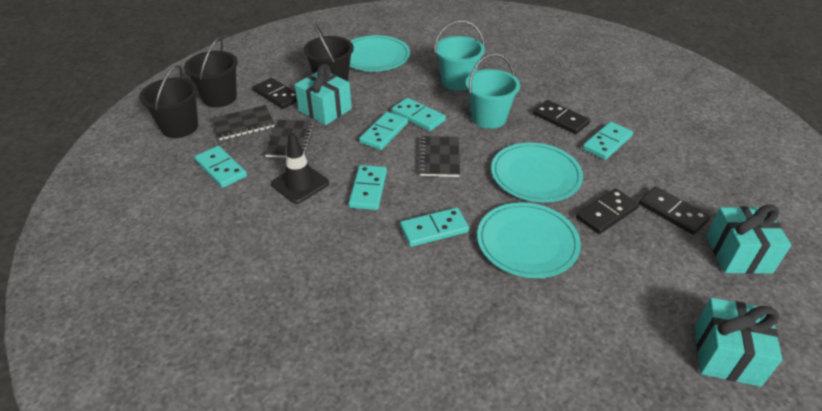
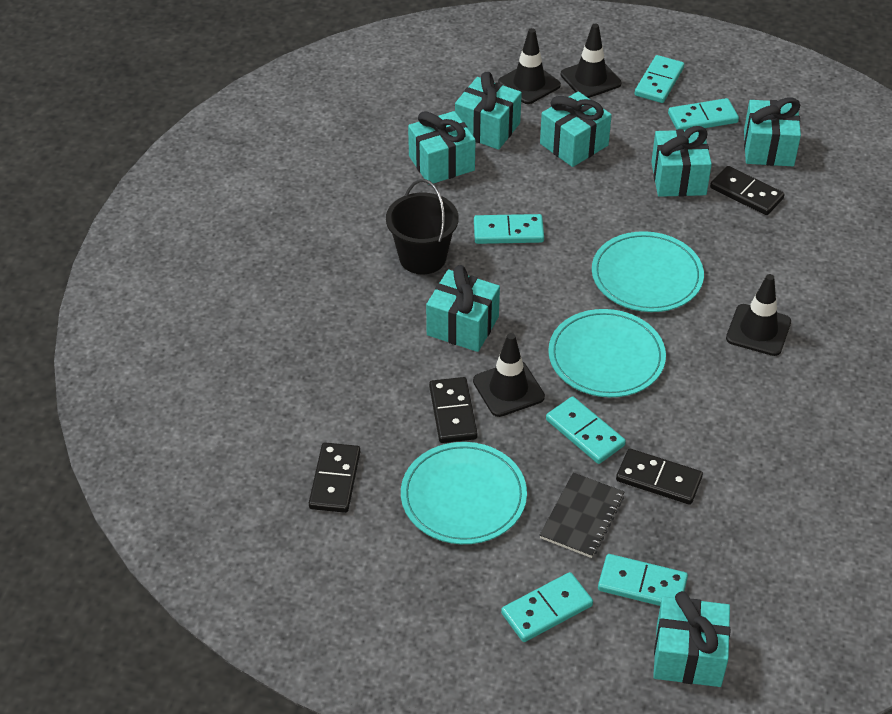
black bucket: [139,65,198,138] [184,38,238,107] [303,24,354,81] = 3 -> [386,179,459,274] = 1
black notebook: [211,105,275,141] [265,120,315,158] [418,136,460,177] = 3 -> [540,472,624,558] = 1
black traffic cone: [271,133,329,204] = 1 -> [473,333,545,417] [498,28,561,104] [561,24,621,98] [726,274,791,356] = 4
turquoise bucket: [434,20,485,91] [466,54,520,129] = 2 -> none = 0
turquoise gift: [295,64,352,125] [695,298,783,387] [706,204,791,274] = 3 -> [408,111,475,185] [426,265,500,352] [455,72,522,150] [540,91,612,167] [651,126,712,197] [653,591,730,687] [744,97,801,166] = 7

